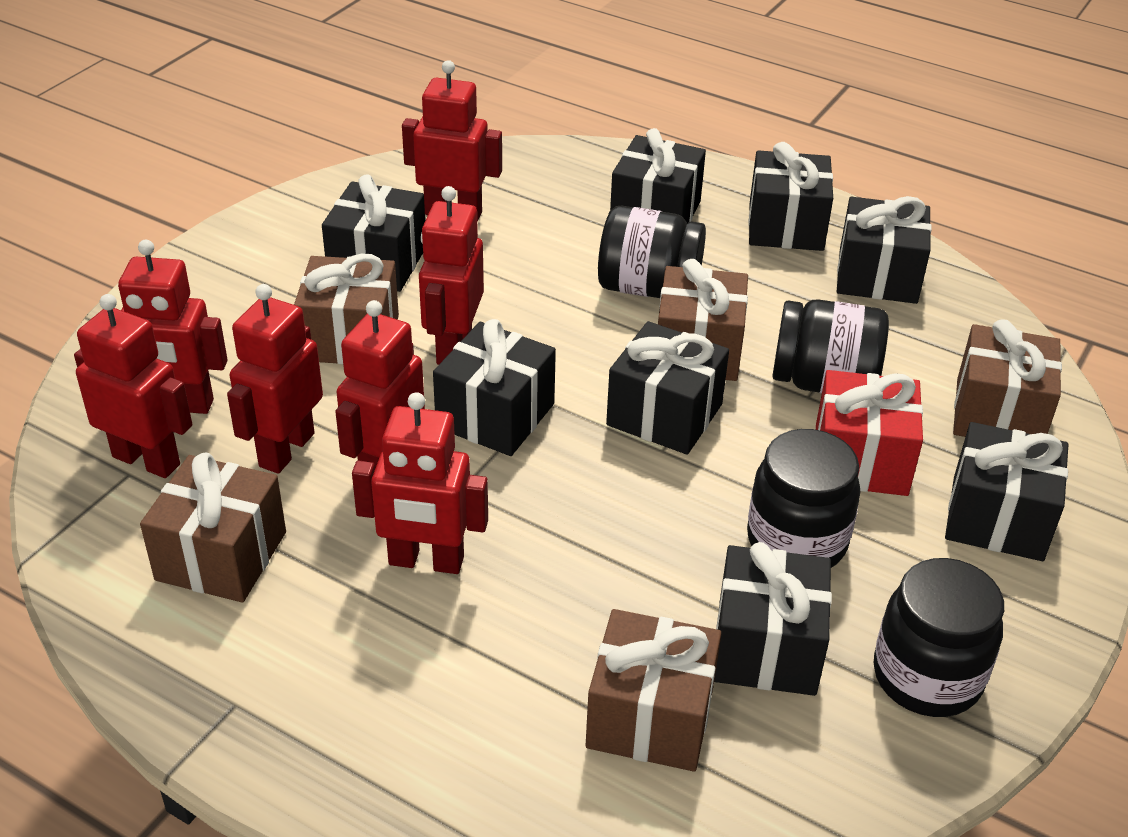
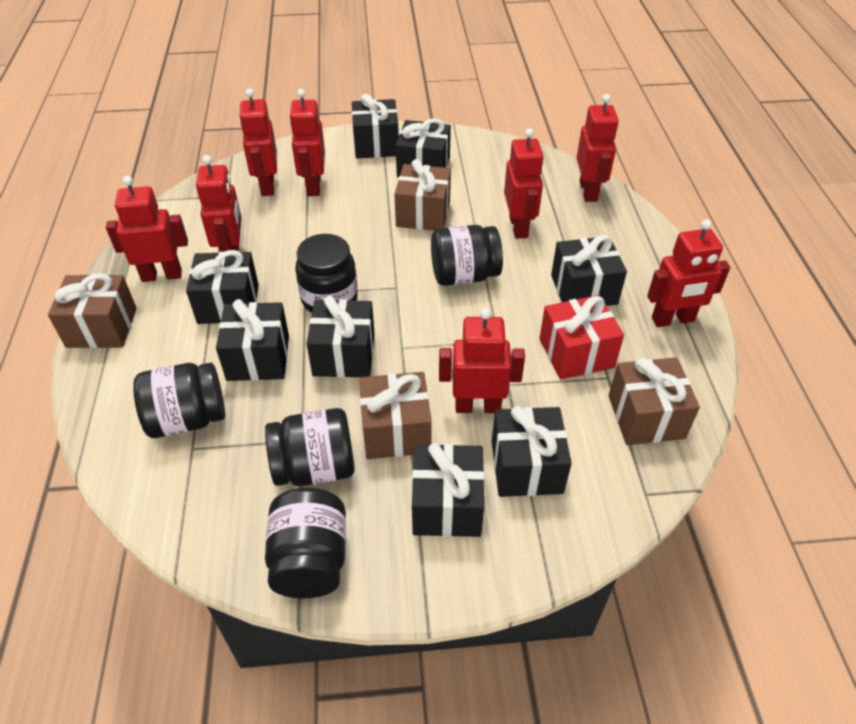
black jar: [598,206,706,298] [747,429,860,568] [772,299,889,394] [874,558,1004,717] = 4 -> [133,363,225,438] [265,408,355,486] [265,487,346,598] [295,234,358,313] [431,225,503,286] = 5
brown gift: [140,452,286,602] [294,253,399,364] [586,609,721,772] [658,259,748,381] [953,319,1062,437] = 5 -> [48,273,137,348] [359,372,432,459] [395,159,451,231] [608,357,700,445] = 4
red robot: [74,294,192,478] [118,240,228,414] [227,284,323,474] [335,300,425,468] [352,392,488,574] [402,60,502,222] [419,186,484,365] = 7 -> [106,176,188,282] [196,155,242,252] [239,89,277,196] [289,89,325,196] [439,308,525,413] [504,128,544,239] [577,94,619,202] [647,219,730,327] = 8

